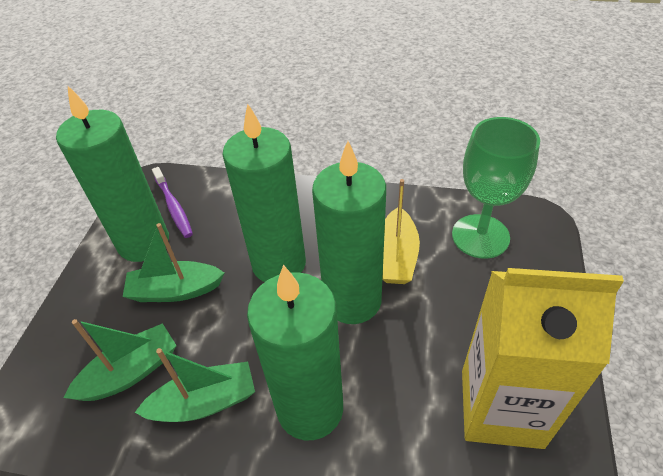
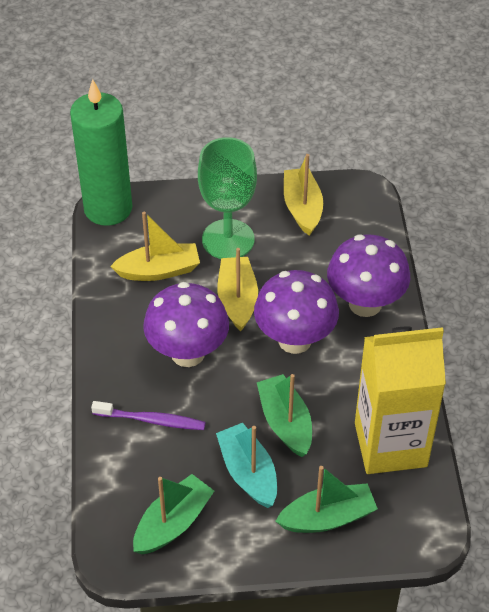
green candle: [56,86,169,262] [222,103,306,282] [247,265,343,440] [312,141,386,324] = 4 -> [70,79,132,226] = 1
purple mushroom: none = 0 -> [143,282,229,367] [254,270,339,354] [327,234,410,317] = 3
turquoise boat: none = 0 -> [216,423,277,508] = 1
yellow boat: [382,179,420,284] = 1 -> [110,212,200,281] [217,248,258,331] [284,154,323,236] = 3

